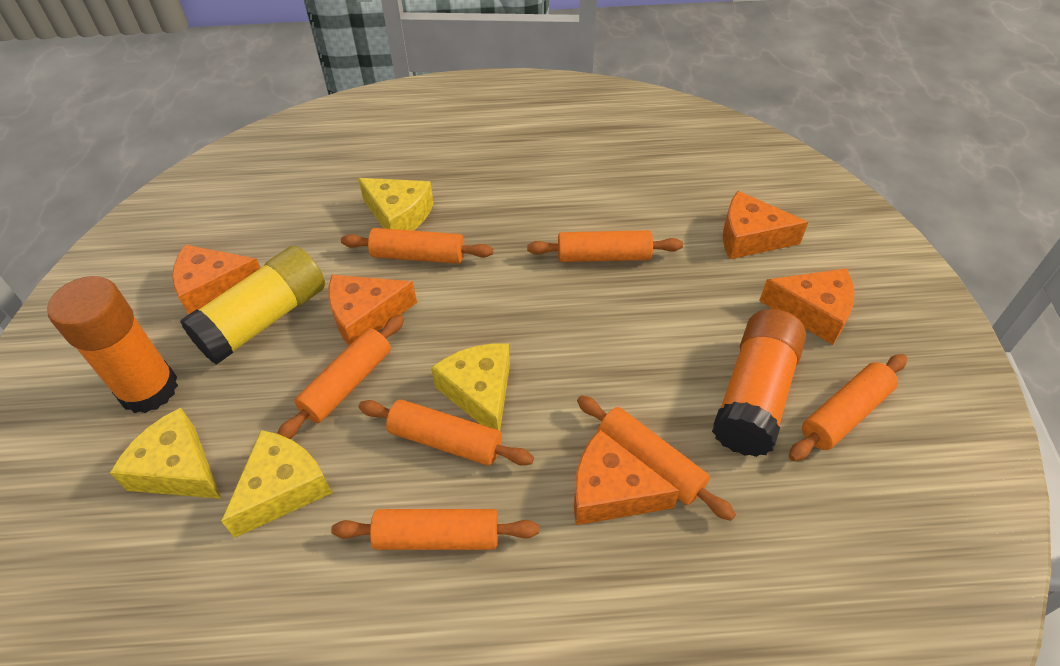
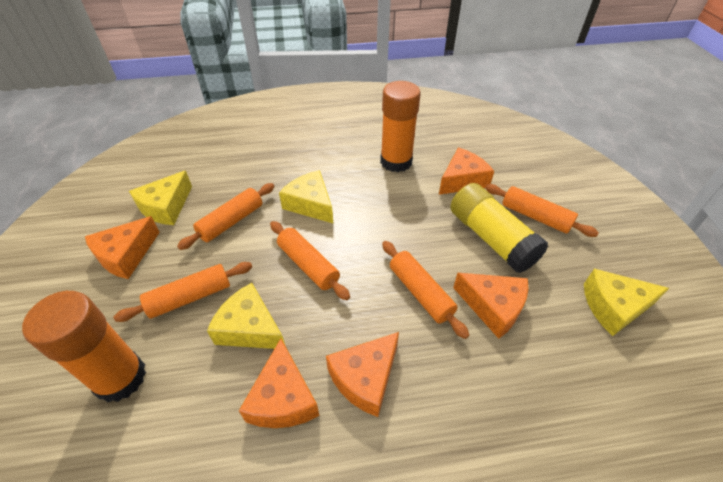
orange rolling pin: [277,315,404,439] [331,509,539,550] [341,228,493,264] [359,400,534,466] [527,230,683,262] [577,395,736,521] [789,354,907,461] = 7 -> [113,262,252,322] [177,183,275,250] [270,221,350,300] [382,241,469,339] [485,184,599,237] = 5

